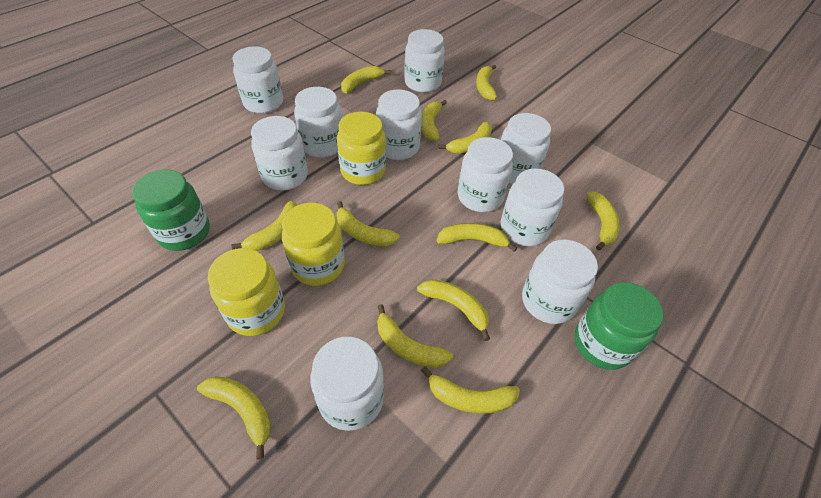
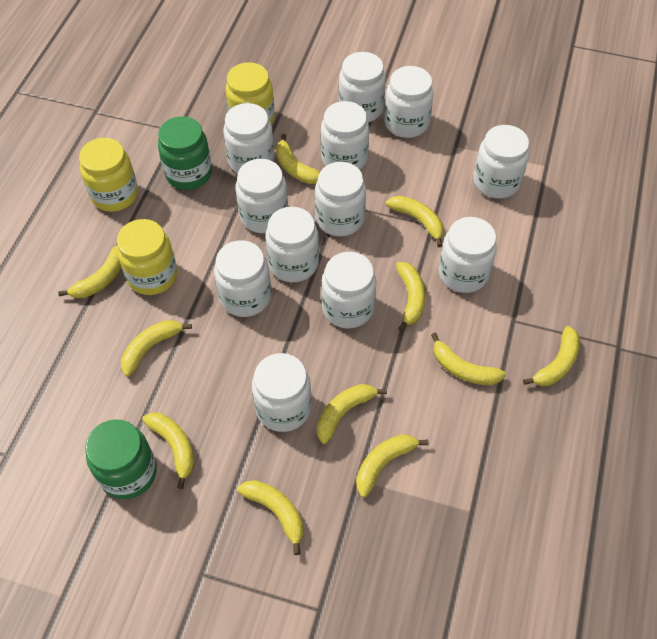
white jar: [232,47,283,114] [251,116,308,191] [294,87,342,158] [310,337,384,431] [376,89,422,160] [404,29,445,93] [458,137,513,212] [501,113,551,184] [501,168,564,246] [522,239,598,324] = 10 -> [214,240,271,317] [223,103,274,173] [236,159,288,233] [252,353,312,432] [265,207,319,282] [315,162,366,236] [321,101,370,170] [321,252,376,329] [339,52,386,123] [384,66,434,138] [438,217,497,293] [473,125,529,198] = 12
yellow banana: [197,376,271,460] [232,201,297,251] [337,201,400,246] [341,66,391,93] [377,304,453,368] [417,279,490,341] [421,100,447,141] [421,366,520,414] [437,223,517,252] [439,122,492,154] [476,65,497,100] [586,192,620,250] = 12 -> [58,245,121,298] [121,320,192,377] [142,412,194,489] [237,480,304,555] [276,134,320,184] [317,384,387,444] [356,434,429,497] [386,196,444,247] [396,262,425,331] [431,333,506,385] [523,326,580,386] = 11

